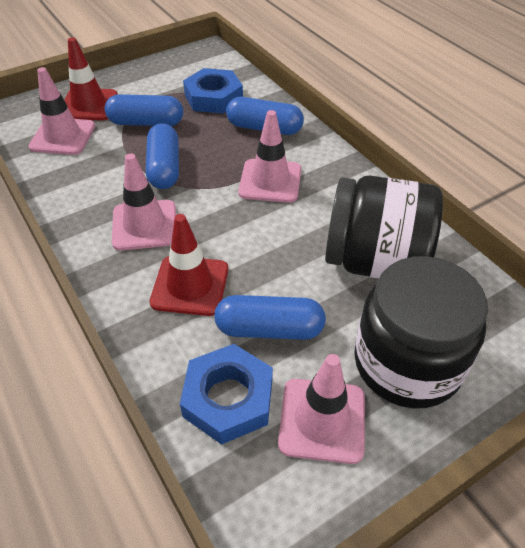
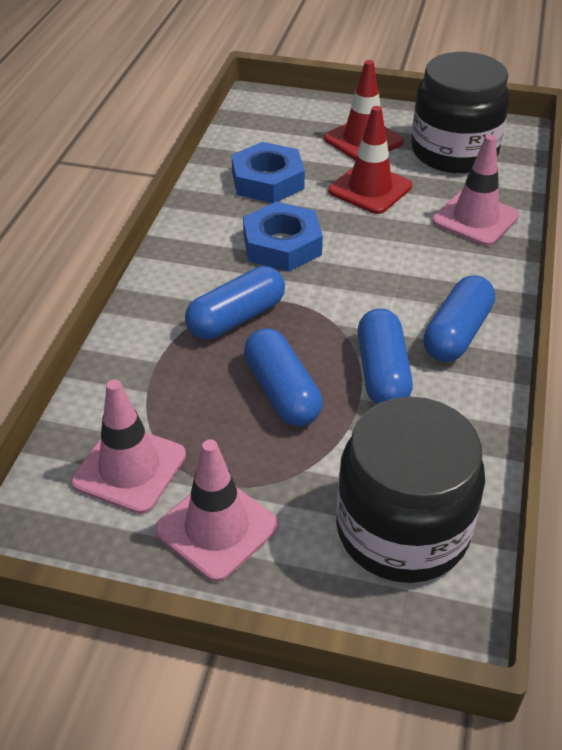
pink traffic cone: [28,67,95,155] [112,153,176,251] [238,110,301,203] [278,354,365,464] = 4 -> [71,379,186,514] [155,439,279,582] [432,134,519,246] = 3

